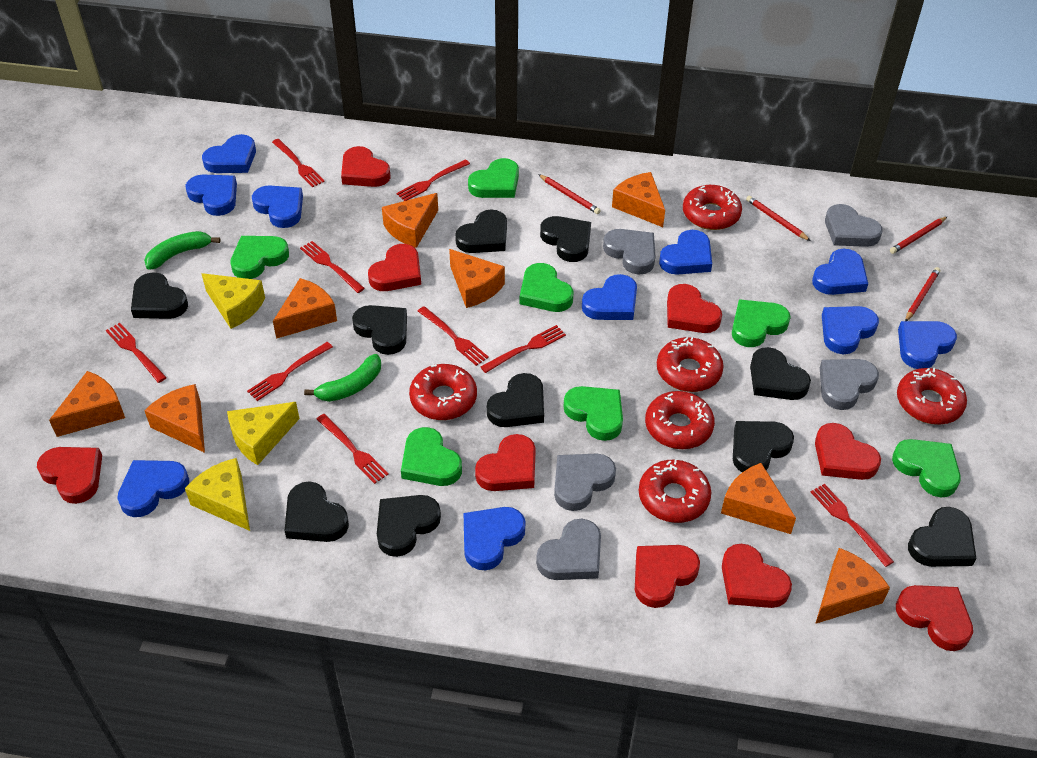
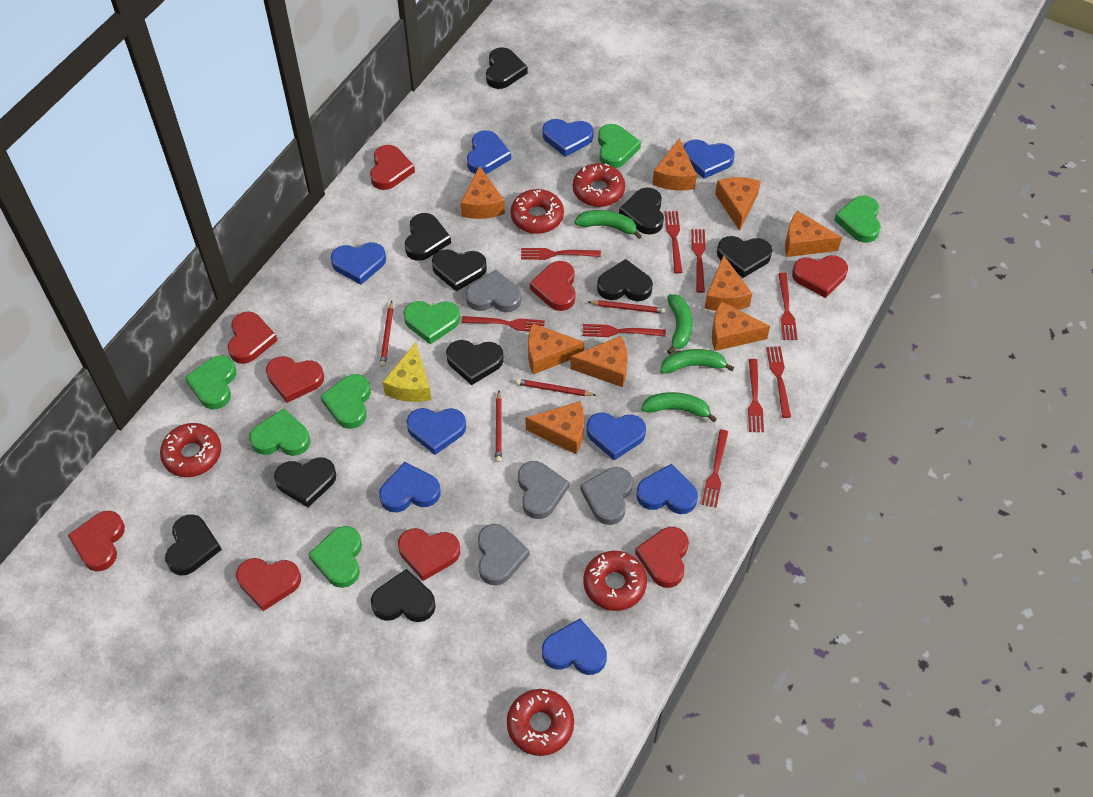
blue heart: [117,460,189,517] [186,174,237,216] [202,134,256,173] [252,185,303,228] [464,507,525,570] [582,274,637,320] [659,230,712,275] [812,249,868,295] [822,306,879,354] [898,321,957,369] = 10 -> [331,242,386,285] [379,462,441,512] [407,408,466,455] [467,130,511,174] [542,619,607,675] [543,119,594,157] [586,413,646,460] [636,464,698,514] [684,140,735,179] = 9
green banana: [144,231,221,270] [304,354,381,402] = 2 -> [574,210,642,239] [641,392,717,422] [660,349,735,374] [667,294,692,354] = 4
grey heart: [536,519,601,580] [554,454,616,511] [603,229,656,275] [820,359,879,410] [825,204,882,247] = 5 -> [466,270,521,312] [478,524,530,585] [518,461,569,519] [580,467,633,525] = 4
orange cheese: [49,371,125,437] [144,384,205,453] [273,278,337,339] [382,193,438,248] [449,249,505,308] [612,172,665,227] [721,463,796,534] [815,548,890,624] = 8 -> [461,166,505,219] [525,401,584,454] [528,324,584,374] [570,336,628,387] [653,138,697,190] [705,255,752,311] [712,301,770,351] [715,177,761,231] [785,211,842,257] = 9
red donut: [409,364,477,420] [639,459,711,523] [645,391,715,449] [657,337,724,392] [683,185,742,230] [897,368,967,425] = 6 -> [160,423,221,477] [507,689,574,756] [511,189,564,234] [573,163,625,207] [583,551,647,611] = 5
yellow cheese: [185,458,250,531] [201,273,265,329] [227,402,300,465] = 3 -> [383,342,431,402] = 1

